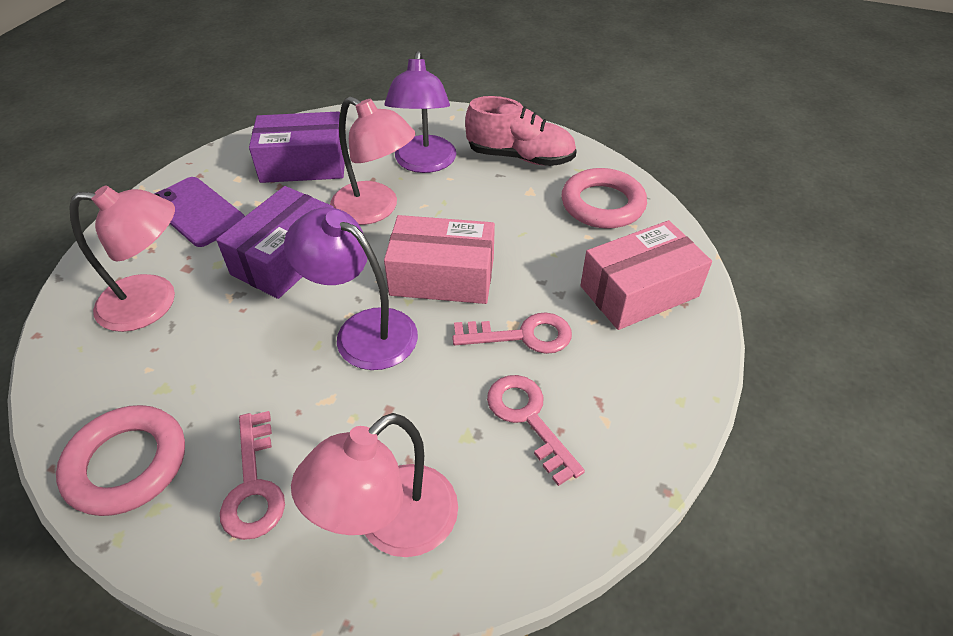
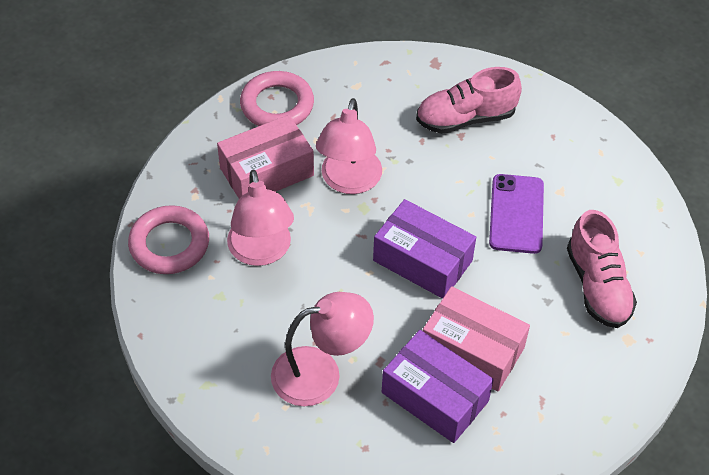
pink key: [220,411,285,540] [452,312,572,354] [487,375,585,486] = 3 -> none = 0
pink shoe: [465,96,577,166] = 1 -> [416,67,522,134] [567,210,637,328] = 2
purple lamp: [284,207,418,370] [384,51,456,173] = 2 -> none = 0

